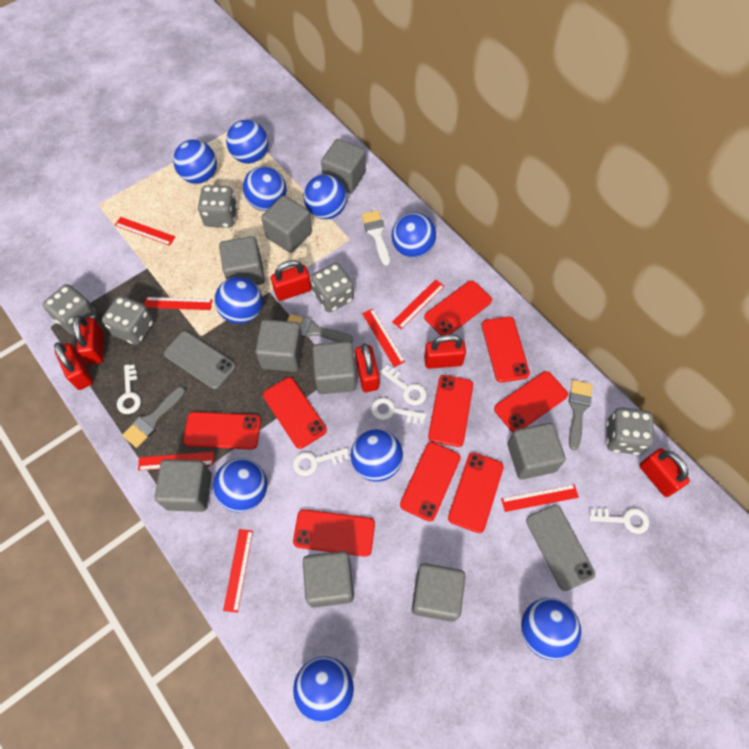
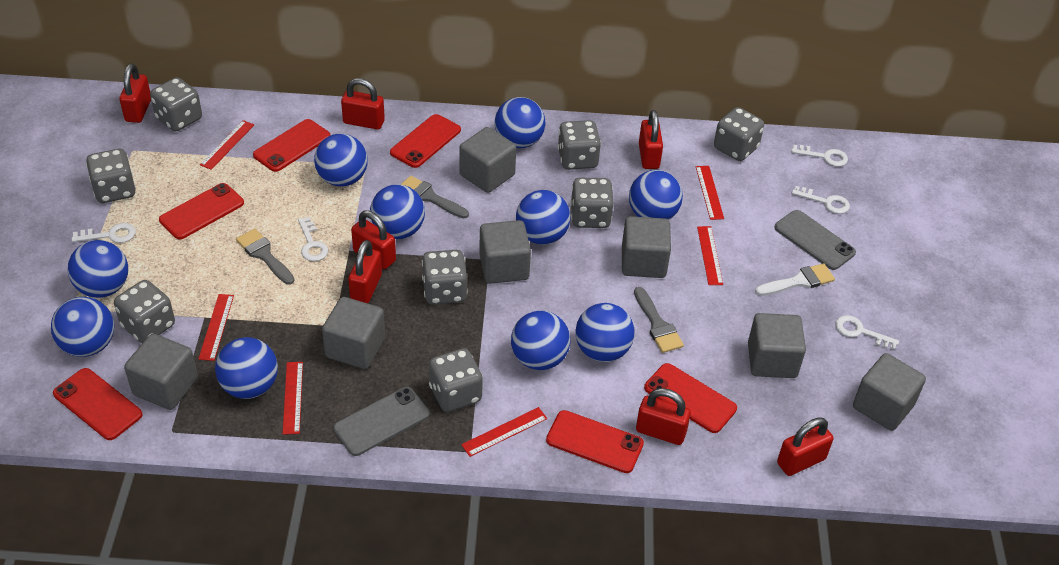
grey cube: [155,459,212,512] [219,236,265,285] [255,319,303,372] [261,195,312,253] [303,551,354,608] [312,341,356,394] [321,139,366,193] [412,563,465,622] [508,423,566,480] = 9 -> [124,334,198,410] [322,297,385,369] [459,127,516,193] [479,220,531,284] [622,216,671,278] [748,313,806,378] [853,353,926,431] = 7
grey dice: [43,284,97,335] [102,296,154,345] [198,185,237,228] [311,263,354,312] [606,408,654,455] = 5 -> [86,149,136,203] [114,280,175,343] [150,77,202,131] [422,250,468,305] [429,348,483,412] [558,120,601,170] [570,178,613,228] [714,107,764,161] = 8
red padlock: [54,342,93,390] [73,315,104,365] [271,260,311,301] [355,343,379,392] [424,334,466,369] [639,448,690,497] = 6 -> [120,63,151,123] [341,78,385,129] [348,240,382,303] [351,210,396,269] [636,388,691,445] [639,110,663,169] [777,417,833,476] = 7
red phone: [183,412,261,450] [263,377,327,449] [293,509,375,557] [400,442,460,522] [424,280,492,336] [428,375,473,447] [448,452,504,533] [482,317,530,383] [494,371,568,432] = 9 -> [53,368,142,440] [159,183,244,239] [253,119,330,172] [390,114,461,168] [546,410,644,473] [644,363,737,433] = 6
red ruler: [115,217,175,246] [138,451,214,471] [144,297,212,310] [223,529,253,613] [362,308,405,367] [392,279,445,329] [501,484,579,512] = 7 -> [198,294,234,361] [200,120,254,170] [283,362,303,435] [461,407,547,457] [696,166,724,220] [697,226,723,285] = 6

